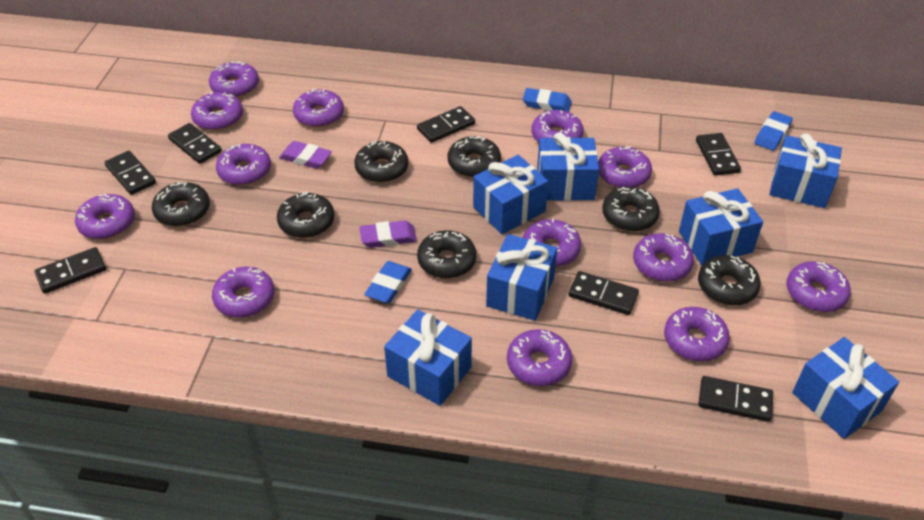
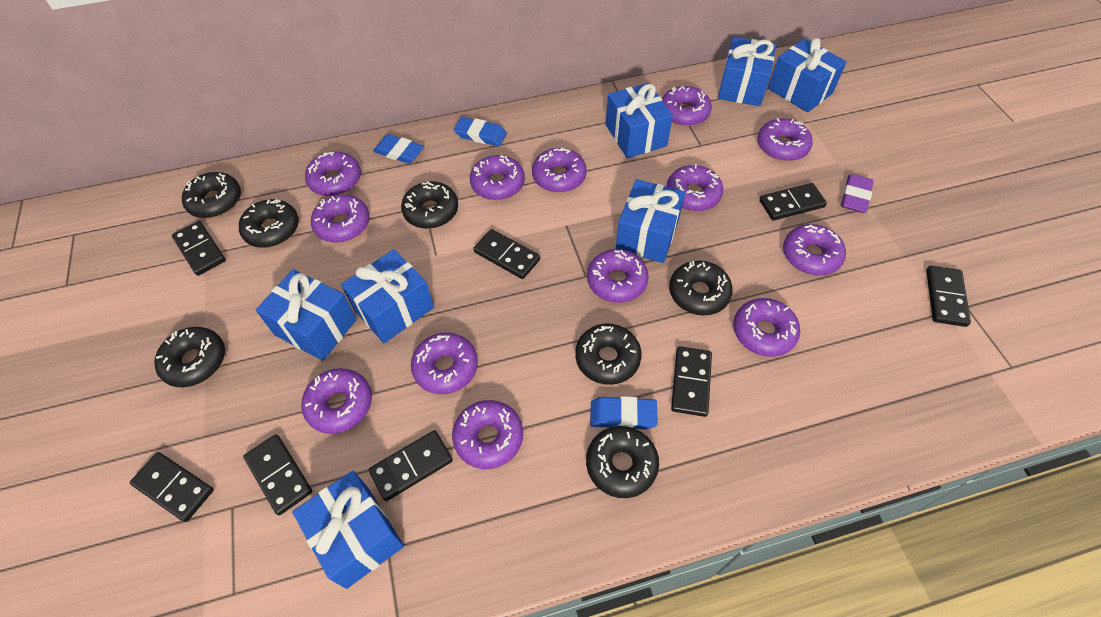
black domino: [35,247,106,294] [104,151,156,195] [168,123,222,164] [417,106,475,143] [569,271,639,315] [696,133,741,176] [699,376,773,422] = 7 -> [130,452,214,522] [172,221,226,276] [243,434,312,515] [369,430,453,501] [473,229,540,279] [671,346,712,417] [759,183,827,221] [926,266,971,327] = 8
purple eraser: [279,141,332,169] [359,220,417,248] = 2 -> [841,174,874,213] = 1

